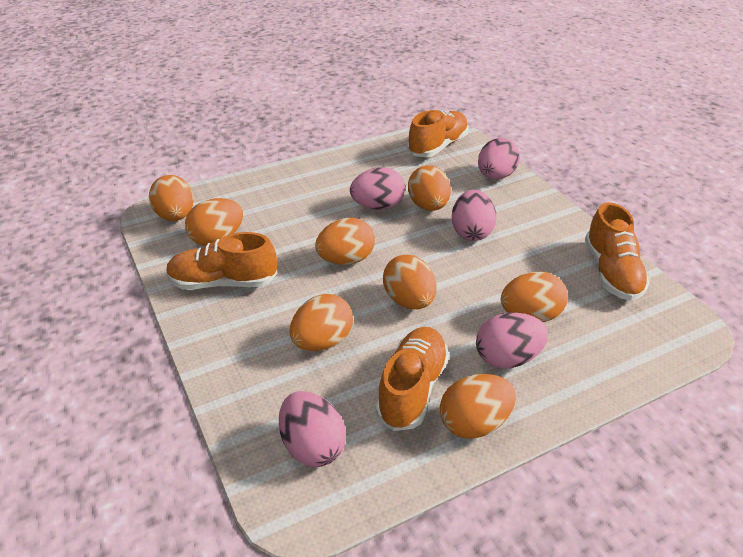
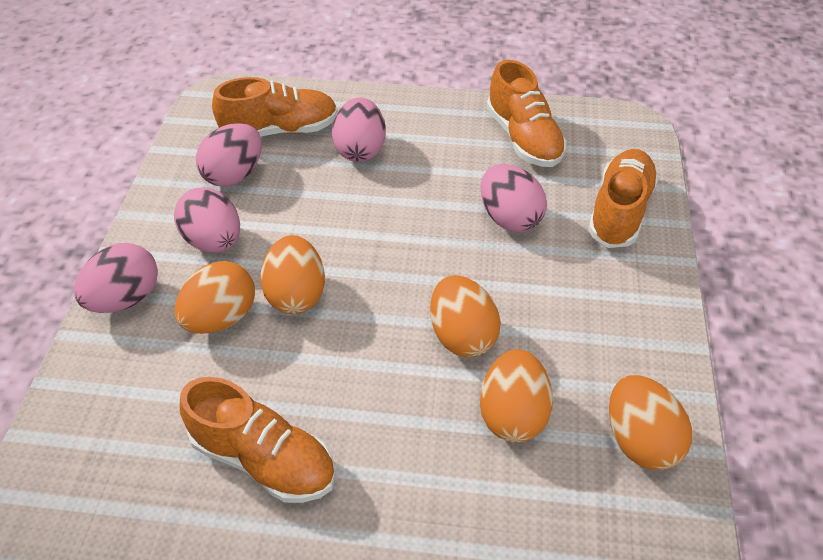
orange egg: [149,175,194,221] [185,198,243,246] [290,294,353,351] [315,218,375,265] [383,255,436,309] [408,165,451,211] [440,374,516,439] [501,271,568,322] = 8 -> [175,261,255,334] [260,235,325,314] [430,275,501,357] [480,349,553,442] [609,375,692,470] = 5

